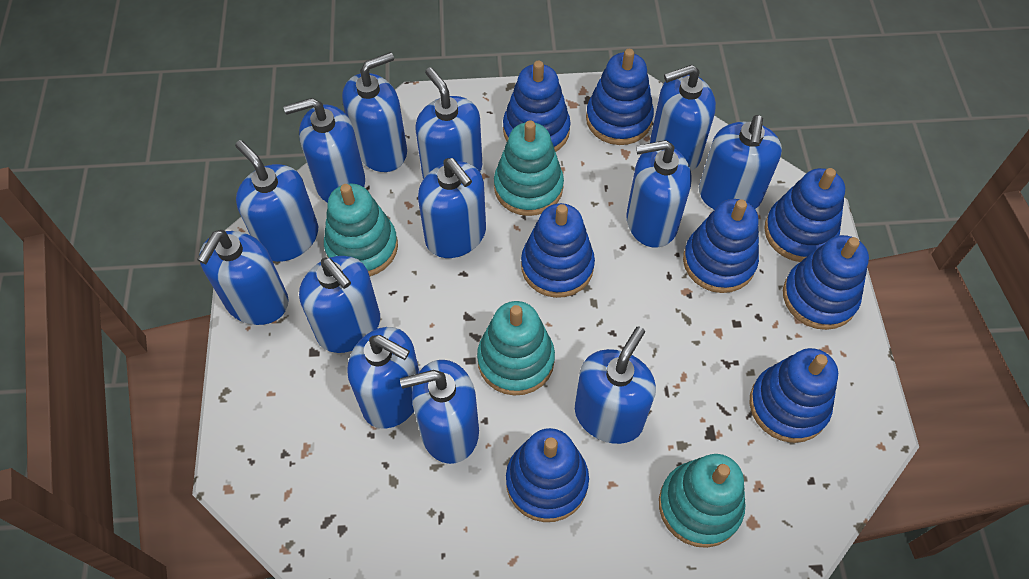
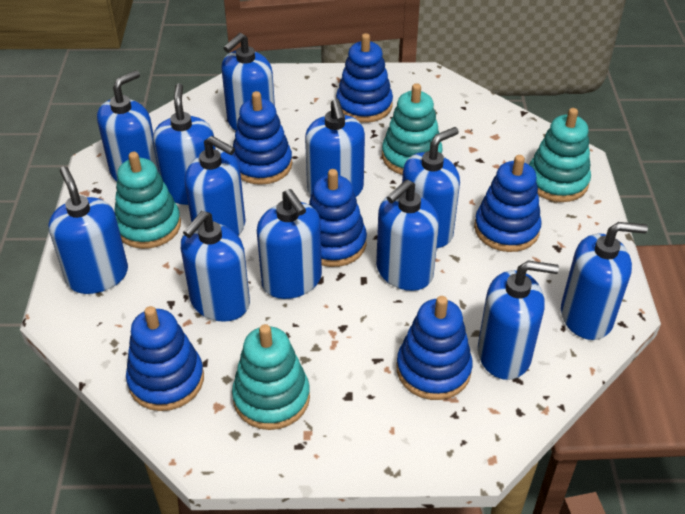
blue soap dispenser: [197,230,289,325] [235,140,318,262] [283,98,365,203] [299,256,380,353] [342,52,407,172] [347,327,419,429] [400,360,479,464] [415,67,482,179] [418,158,486,258] [575,326,656,444] [626,140,692,248] [650,65,716,171] [699,115,782,210] = 13 -> [48,166,128,294] [97,70,160,182] [153,83,216,205] [181,211,250,322] [185,136,246,236] [221,33,275,131] [257,189,322,299] [305,99,365,197] [376,179,439,291] [402,127,460,248] [478,261,559,380] [561,222,648,340] = 12
blue stacking toy: [503,61,571,152] [506,428,589,522] [521,203,595,298] [586,49,654,145] [683,199,759,293] [750,348,838,443] [764,168,845,262] [783,235,869,330] = 8 -> [126,306,204,411] [232,91,292,185] [309,169,367,267] [336,33,393,123] [397,296,473,400] [474,155,542,252] = 6

